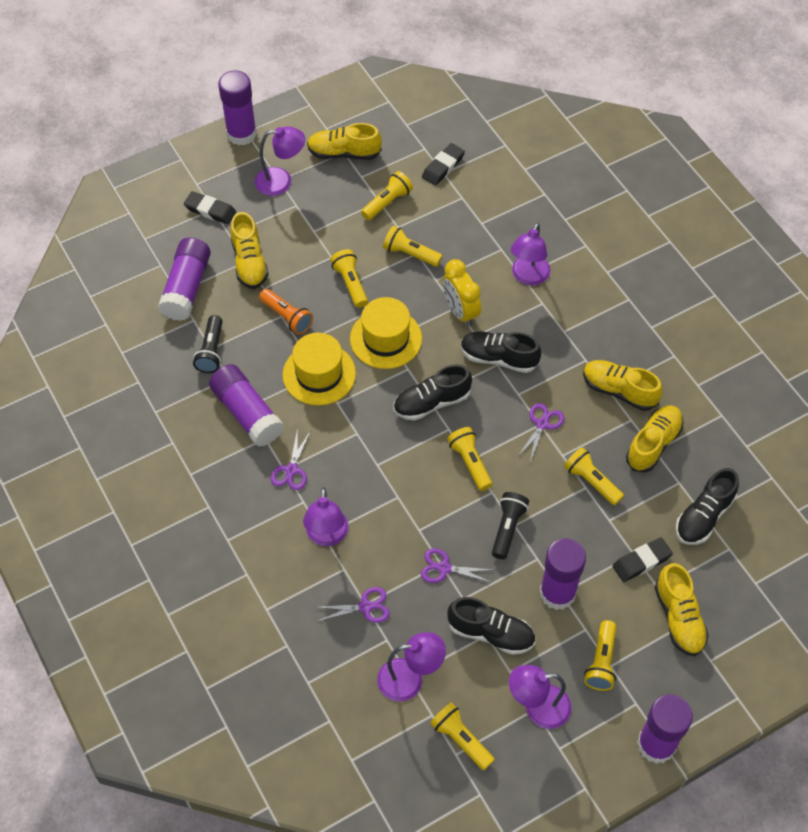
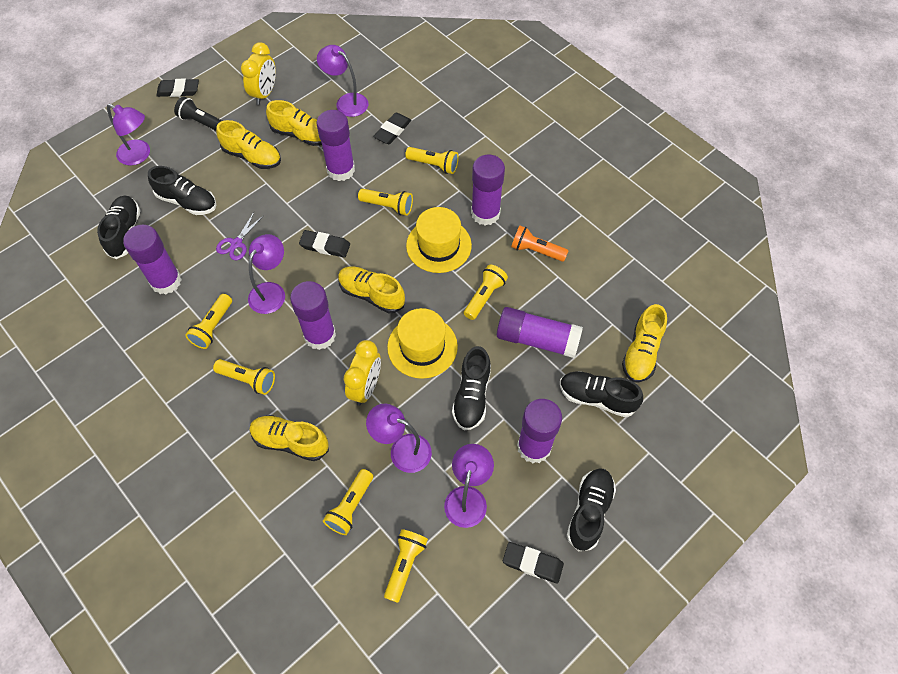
black eraser: [184,191,236,224] [422,143,465,186] [613,537,673,582] = 3 -> [156,79,199,97] [299,230,350,258] [373,112,411,144] [503,542,564,584] = 4
black flashlight: [193,315,223,373] [492,492,529,559] = 2 -> [174,96,222,131] = 1
black shoe: [393,364,472,421] [447,597,535,655] [461,332,541,373] [676,468,739,545] = 4 -> [97,195,141,259] [148,166,216,215] [452,346,491,430] [560,371,643,417] [567,468,616,551] = 5
purple glue stick: [158,238,211,321] [209,364,284,447] [218,70,257,145] [540,538,586,610] [637,694,693,764] = 5 -> [123,225,182,294] [290,281,336,350] [316,110,355,181] [471,154,505,226] [497,307,583,358] [517,399,562,464] = 6
purple scissors: [271,432,310,490] [316,587,390,623] [421,548,492,583] [518,403,564,462] = 4 -> [216,212,264,260] = 1
yellow clock: [443,259,481,327] = 1 -> [241,42,276,105] [344,340,381,406] = 2

